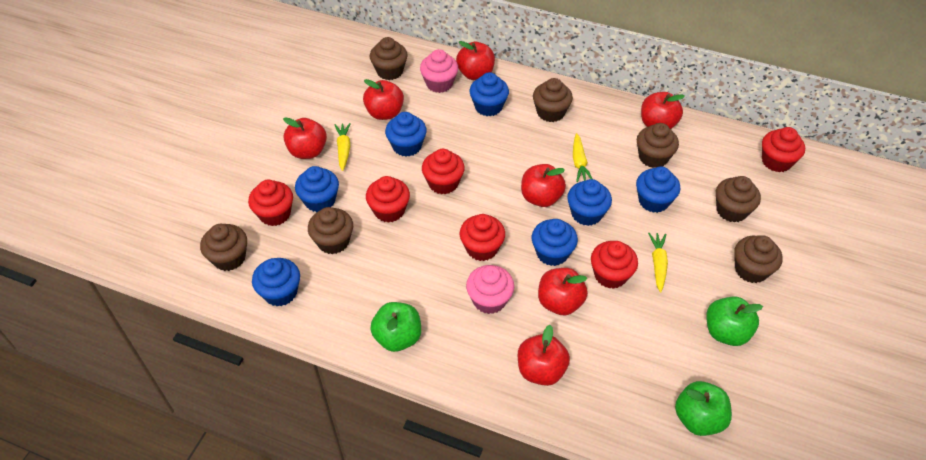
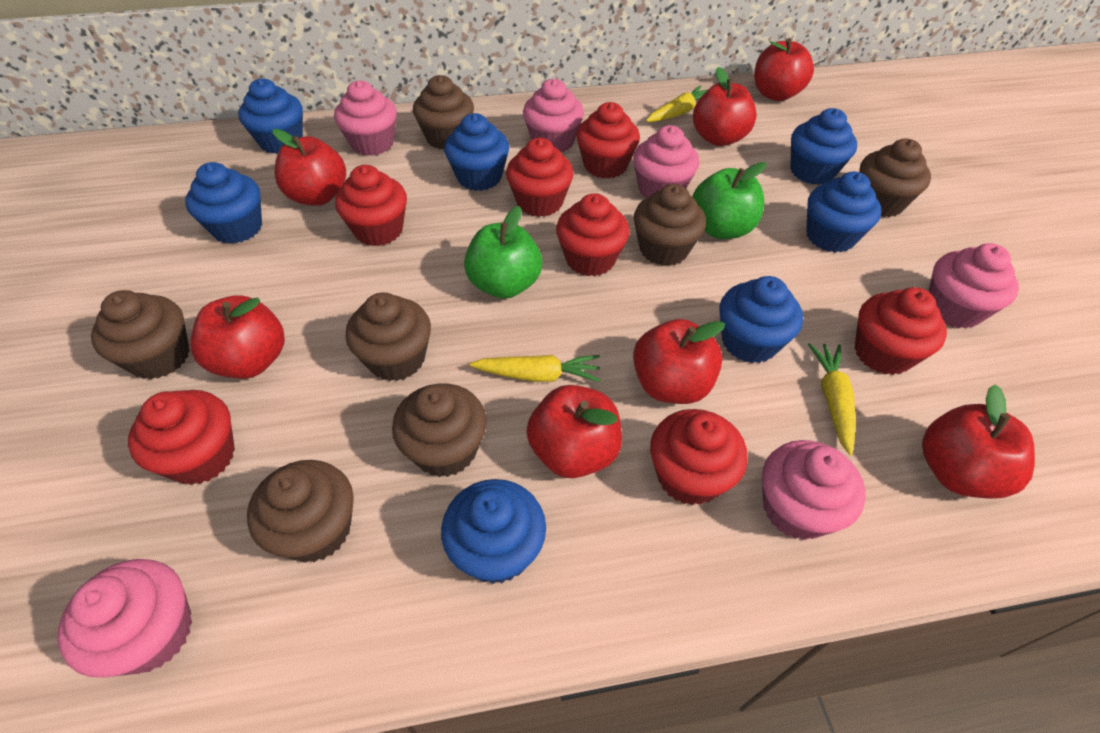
green apple: [370,302,421,352] [675,381,732,436] [706,296,763,346] = 3 -> [464,206,542,299] [692,162,766,239] = 2
pink cupcake: [420,49,458,93] [466,265,514,314] = 2 -> [58,559,192,678] [334,81,397,156] [523,79,584,152] [633,125,699,198] [762,440,866,540] [928,243,1019,328] = 6
red cupcake: [248,180,293,226] [366,176,410,223] [422,149,465,194] [460,214,505,261] [591,241,638,289] [762,127,805,172] = 6 -> [128,390,235,485] [335,165,407,246] [506,138,574,217] [556,193,630,276] [576,102,640,179] [650,409,748,505] [855,287,947,375] = 7

